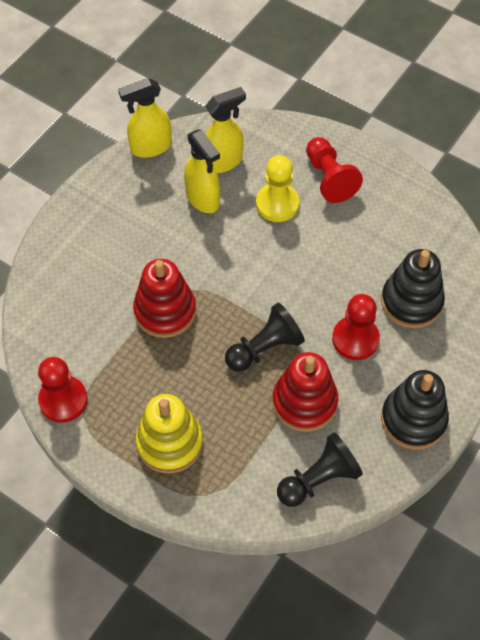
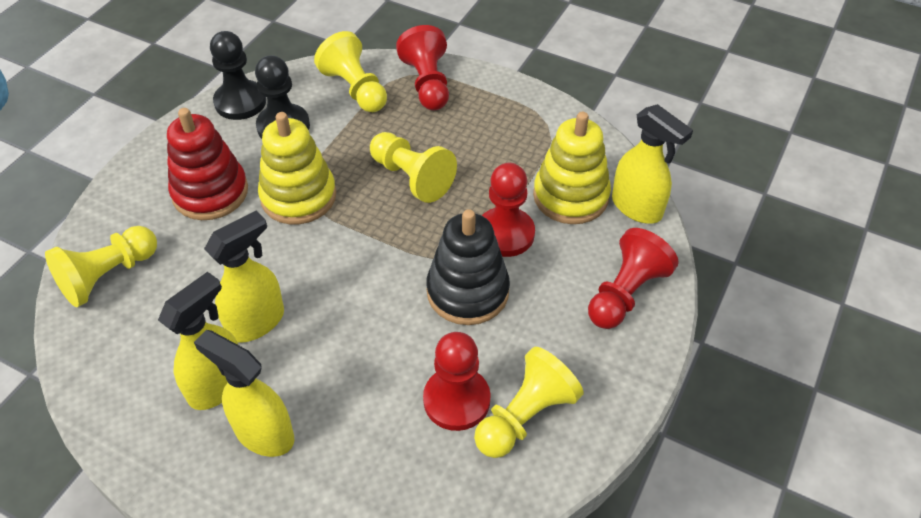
black stacking toy: [381,249,445,328] [381,370,449,450] = 2 -> [426,209,510,325] = 1
red pawn: [38,357,88,423] [306,137,363,203] [332,294,380,360] = 3 -> [396,25,449,110] [423,332,491,431] [482,163,535,257] [588,228,679,329] = 4
red stacking toy: [133,259,196,338] [272,352,338,432] = 2 -> [167,108,248,220] = 1
yellow pawn: [256,155,299,222] = 1 -> [45,226,157,307] [314,31,387,112] [370,132,457,203] [474,347,583,458] = 4
yellow spray bottle: [118,78,172,158] [184,130,220,213] [205,87,246,173] = 3 -> [158,272,238,410] [194,330,294,457] [204,211,284,343] [612,104,693,224] = 4
yellow stacking toy: [136,394,203,474] = 1 -> [258,112,336,224] [533,112,611,224] = 2

